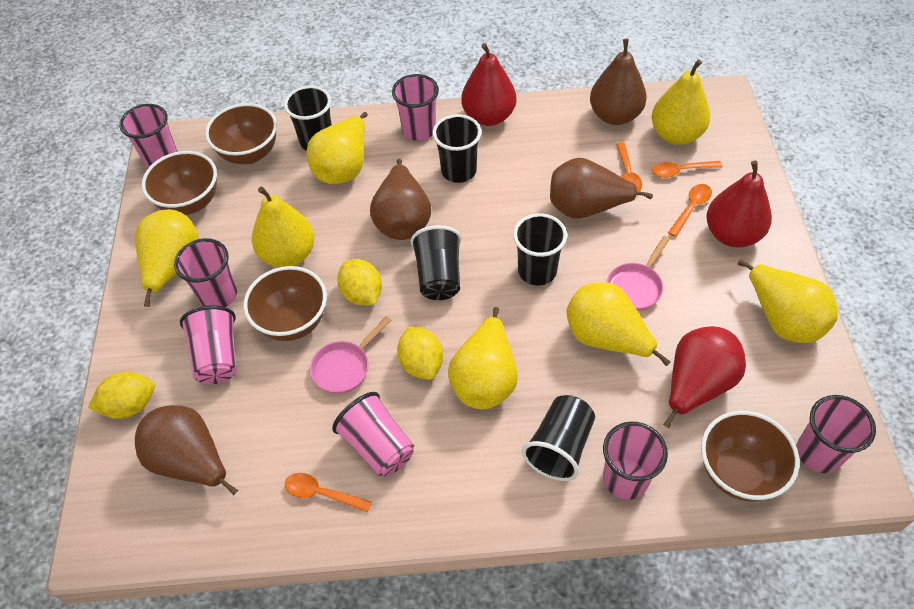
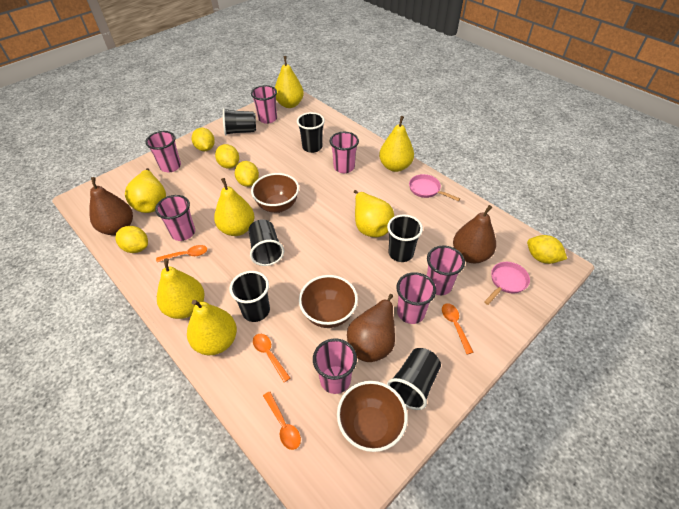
black cup: [284,86,332,151] [411,225,462,300] [432,114,482,183] [513,213,567,285] [522,395,595,481] = 5 -> [223,108,256,135] [229,271,270,322] [249,219,284,266] [297,112,325,153] [387,215,423,262] [387,348,441,410] = 6
brown bowl: [142,151,217,215] [205,103,277,164] [243,266,327,341] [701,411,800,501] = 4 -> [251,173,299,213] [299,275,358,328] [337,381,408,452] = 3
brown pear: [135,405,238,495] [370,159,431,240] [550,158,653,219] [590,39,647,125] = 4 -> [90,177,133,235] [347,294,395,362] [453,205,496,263] = 3
red pear: [461,43,517,126] [663,326,746,428] [706,161,772,248] = 3 -> none = 0
yellow lemon: [88,372,155,419] [337,259,382,305] [397,327,443,380] = 3 -> [115,226,148,253] [192,128,215,151] [215,144,239,169] [235,161,259,187] [527,235,567,264] = 5

